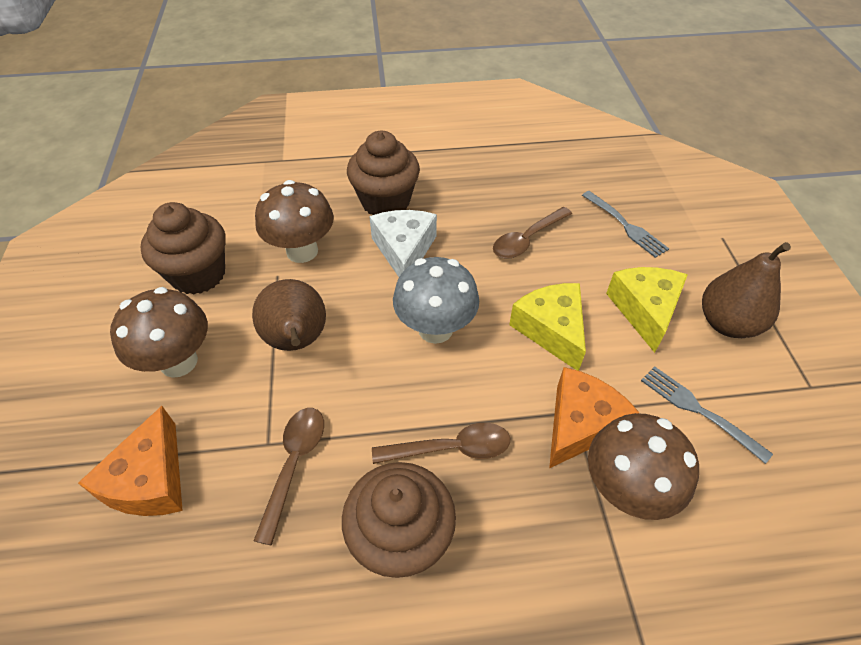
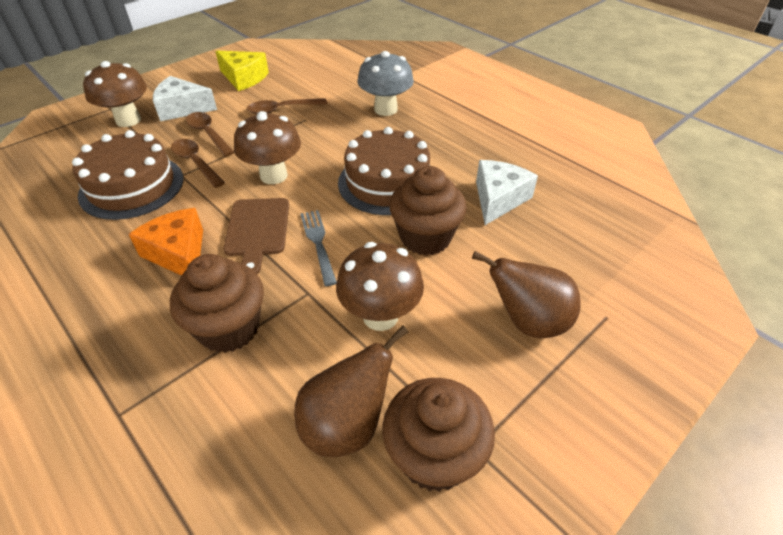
brown cake: none = 0 -> [72,130,184,220] [338,127,430,215] = 2
brown cutting board: none = 0 -> [223,198,289,274] = 1
grey fork: [582,191,669,258] [641,366,773,464] = 2 -> [300,210,337,286] = 1
orange cheese: [78,406,183,516] [549,367,639,468] = 2 -> [128,208,203,276] = 1
white cheese: [369,210,437,277] = 1 -> [153,76,217,121] [476,160,538,225] = 2
yellow cheese: [509,283,586,371] [606,267,688,353] = 2 -> [215,51,269,91] = 1

